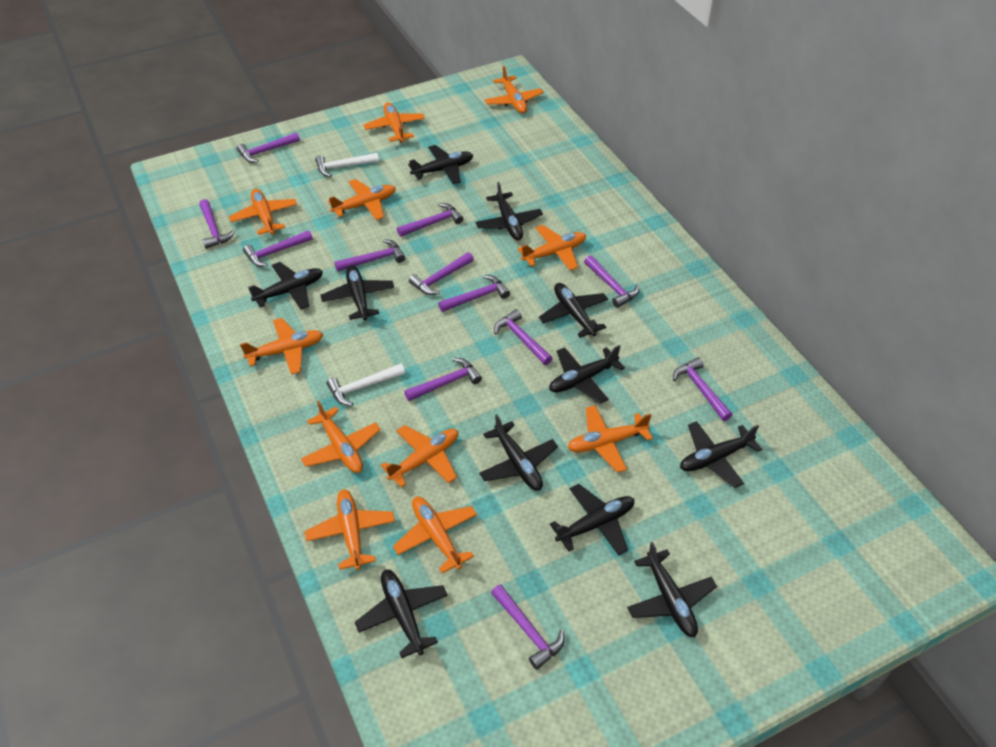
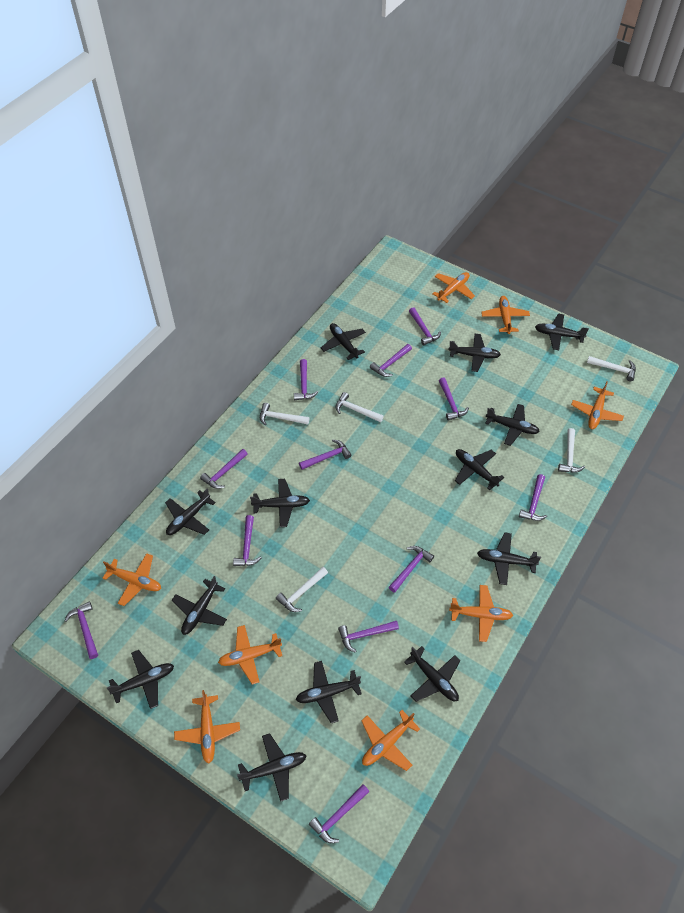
black plane: [248,262,323,310] [321,265,394,320] [355,570,448,658] [408,145,473,184] [475,182,543,240] [479,414,558,491] [539,283,608,338] [549,345,625,404] [550,484,634,556] [627,542,717,637] [680,421,762,488] = 11 -> [107,650,174,709] [165,488,216,535] [172,576,227,635] [237,733,307,802] [250,479,310,527] [296,661,362,723] [321,323,366,360] [404,646,461,702] [448,334,501,372] [455,449,504,490] [477,532,541,585] [485,404,540,446] [535,314,589,350] = 13
orange plane: [229,189,297,235] [240,318,323,374] [301,400,381,473] [305,489,395,570] [328,179,396,220] [363,102,425,142] [381,425,458,488] [393,496,477,573] [485,66,544,113] [518,225,586,271] [567,405,653,473] = 11 -> [102,553,161,606] [174,690,240,763] [218,625,282,684] [361,710,420,771] [432,272,475,303] [449,585,513,642] [481,296,530,334] [571,382,624,429] = 8
white hammer: [315,153,379,177] [327,363,405,406] = 2 -> [260,403,310,425] [276,567,328,612] [335,392,384,423] [558,428,585,473] [587,356,636,381] = 5

